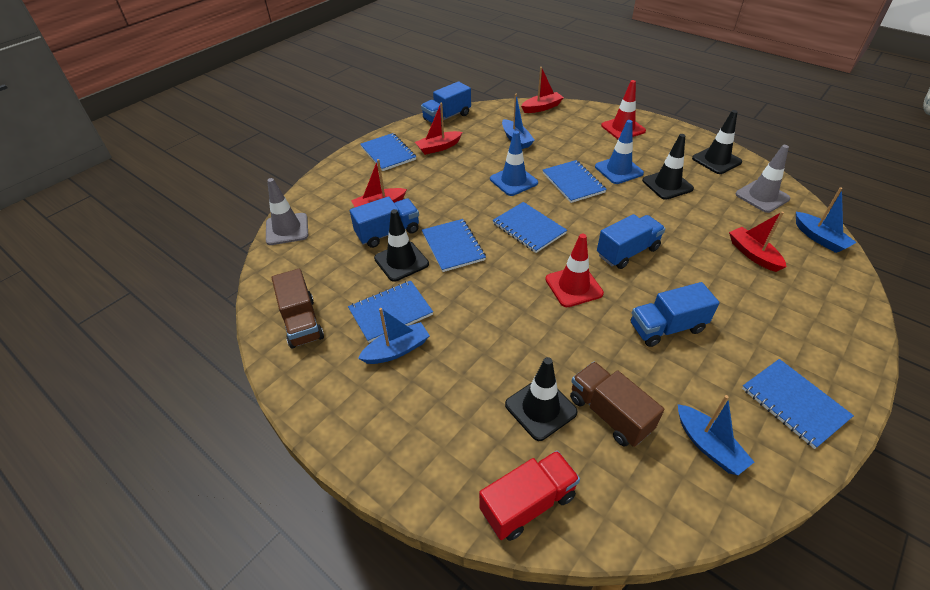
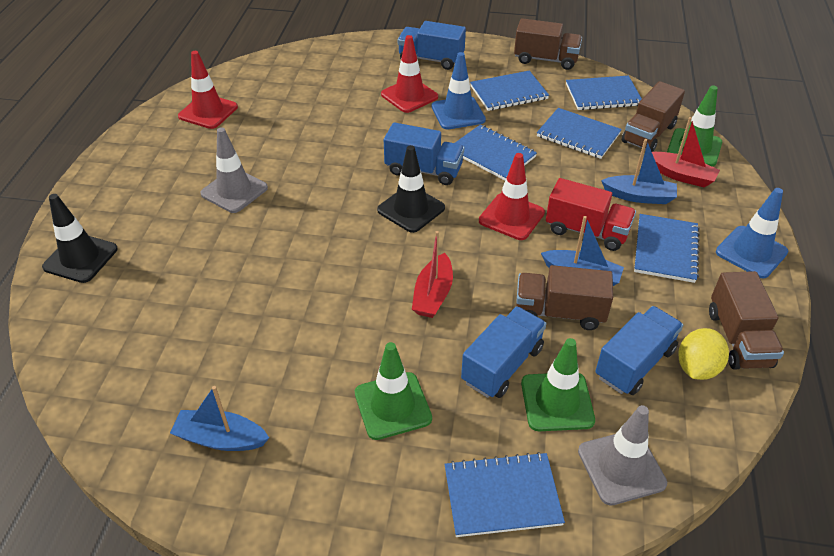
black traffic cone: [374,209,429,281] [505,357,578,441] [642,134,694,200] [692,110,742,174] = 4 -> [42,194,118,283] [377,145,445,233] = 2
blue boat: [358,308,430,364] [502,94,535,149] [678,395,754,475] [796,187,857,253] = 4 -> [170,386,269,451] [541,216,624,286] [601,139,677,204] = 3
brown truck: [272,269,324,349] [570,362,664,447] = 2 -> [514,18,582,70] [516,265,613,330] [622,81,685,152] [709,271,784,370] = 4
green traffic cone: none = 0 -> [355,342,432,440] [521,338,595,431] [667,85,722,166] = 3
red boat: [351,159,407,207] [415,102,462,155] [521,67,564,113] [729,211,787,272] = 4 -> [412,231,453,318] [652,117,720,188] = 2
red traffic cone: [545,233,604,307] [601,80,646,139] = 2 -> [178,51,238,129] [381,35,438,113] [479,153,545,240] = 3
yellow lemon: none = 0 -> [678,328,729,380] = 1

